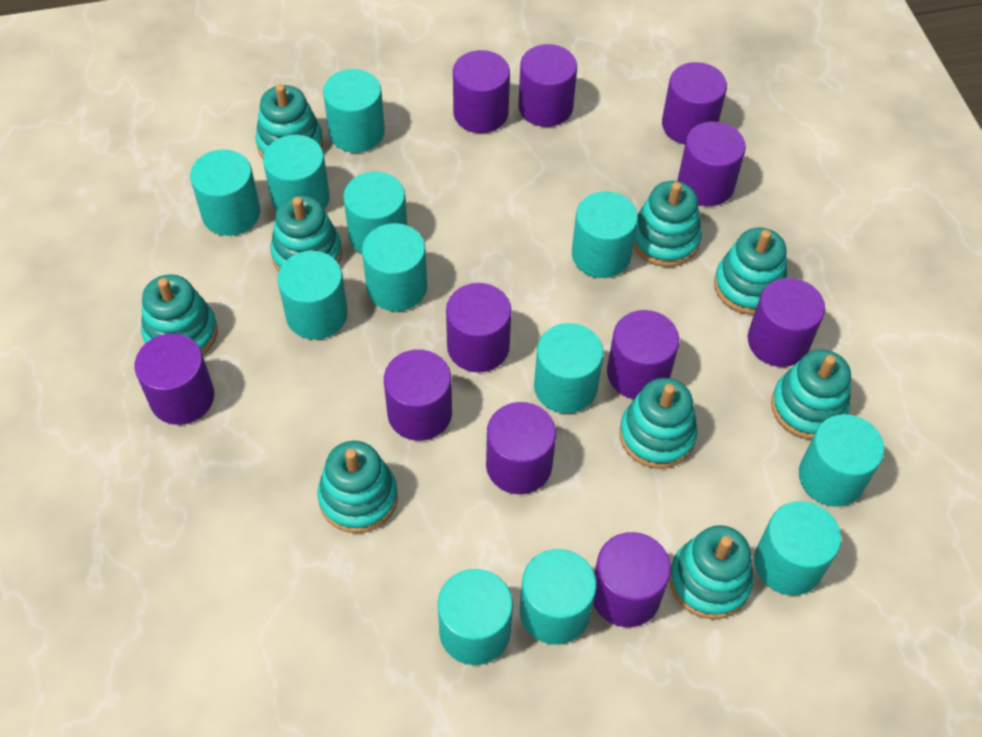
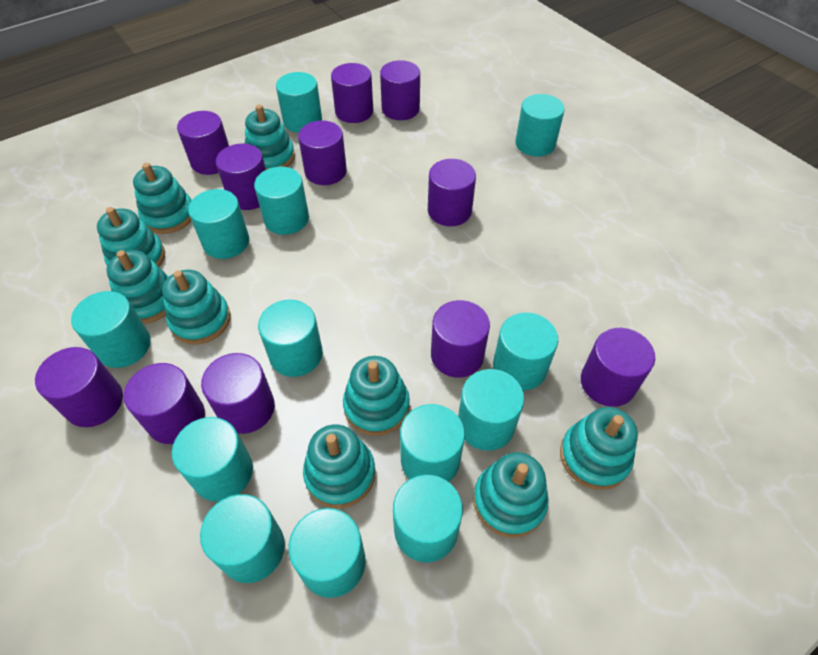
turquoise cylinder: [190,149,260,236] [263,135,330,211] [278,251,348,340] [323,69,385,153] [343,171,407,254] [362,223,427,311] [438,569,513,665] [520,549,597,645] [534,323,604,414] [572,191,638,278] [754,501,841,596] [799,414,884,507] = 12 -> [71,291,151,368] [172,417,253,502] [188,189,249,259] [200,494,285,583] [254,167,309,235] [258,300,323,377] [276,72,322,133] [289,508,366,598] [393,475,463,562] [400,404,465,482] [458,369,524,451] [493,312,558,391] [515,94,565,157] = 13

